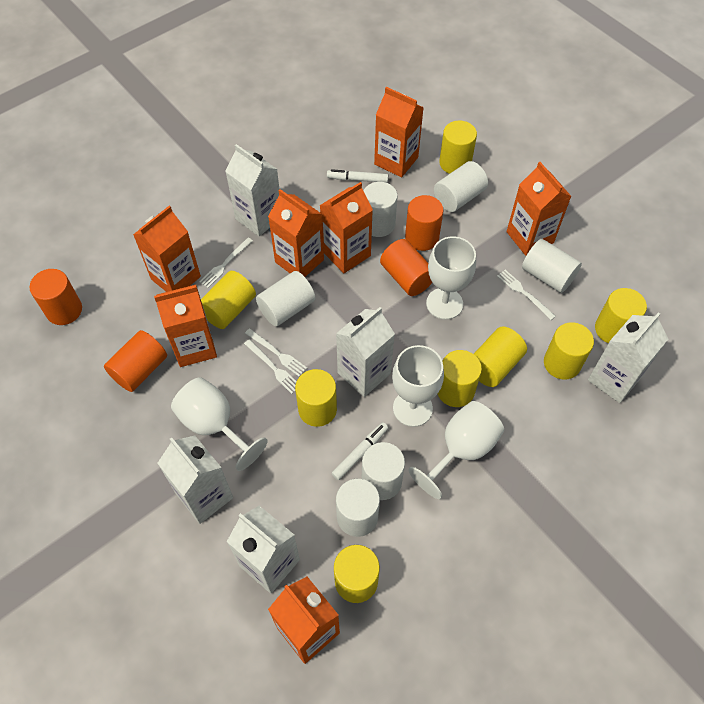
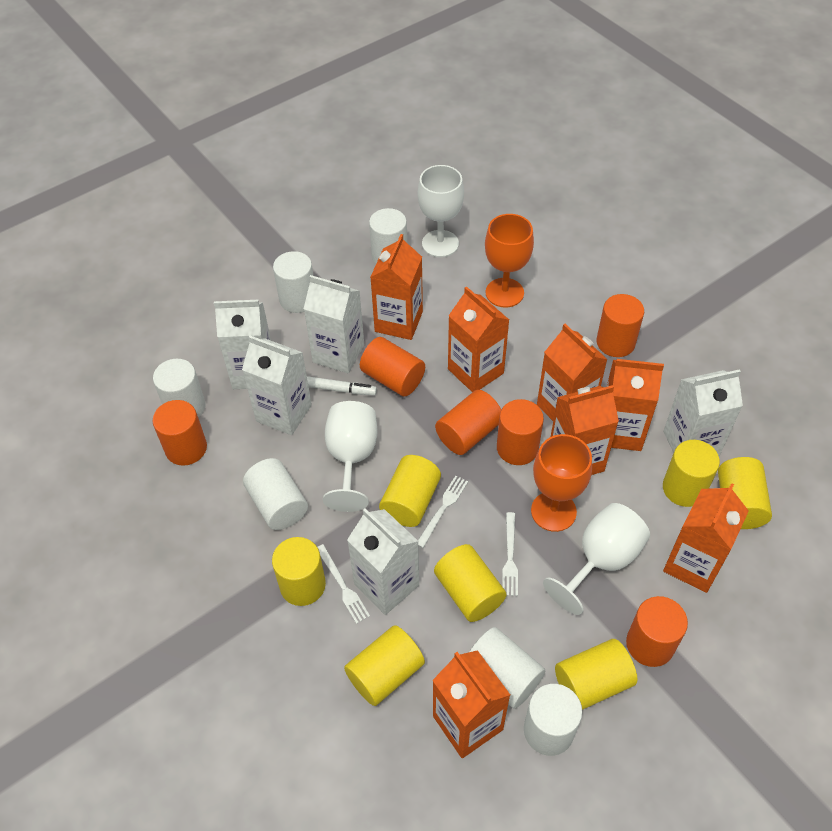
orange cylinder: [29,269,82,325] [104,330,167,392] [380,239,432,296] [405,195,444,251] = 4 -> [153,400,207,466] [360,337,425,396] [435,390,501,455] [497,399,544,465] [597,294,644,357] [626,596,688,667] = 6
orange goblet: none = 0 -> [485,214,534,308] [531,434,592,532] = 2
white fork: [199,238,253,288] [244,339,297,394] [245,329,307,377] [497,270,556,320] = 4 -> [317,544,370,624] [418,476,468,548] [502,512,518,596] = 3
white goblet: [171,377,268,471] [392,345,444,427] [408,401,504,499] [426,236,476,320] = 4 -> [323,401,378,512] [418,165,464,257] [543,503,650,615] = 3
white marker: [327,169,388,183] [332,422,388,480] = 2 -> [307,376,377,396] = 1
yellow cylinder: [201,271,256,329] [295,369,337,427] [334,545,380,603] [438,350,482,407] [439,121,477,174] [474,327,527,387] [544,322,594,380] [595,288,647,343] = 8 -> [272,537,326,606] [344,625,425,706] [379,455,441,527] [434,544,507,622] [555,639,637,710] [663,440,720,507] [718,457,772,529] = 7

